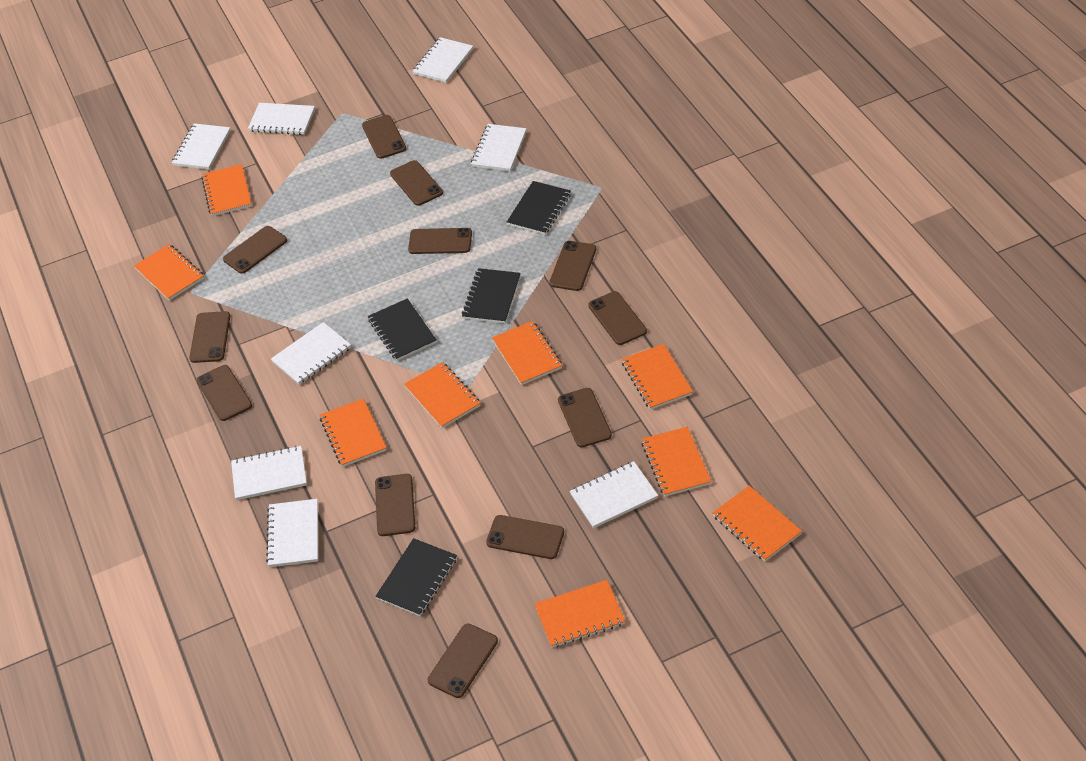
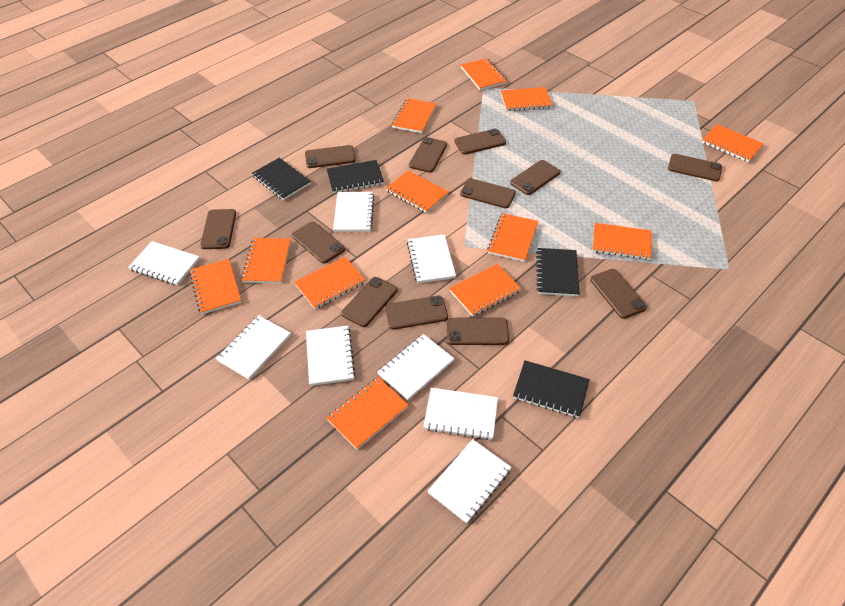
orange notebook: [134,244,204,301] [201,164,252,216] [320,398,387,467] [404,362,480,428] [492,321,562,385] [534,580,625,648] [622,344,693,410] [641,427,711,497] [713,486,802,562] = 9 -> [190,259,242,314] [241,238,291,283] [294,257,366,309] [327,377,408,449] [386,170,449,213] [392,98,436,133] [449,264,522,317] [461,58,507,90] [487,213,538,262] [501,87,552,111] [592,223,652,260] [702,124,764,162] = 12

